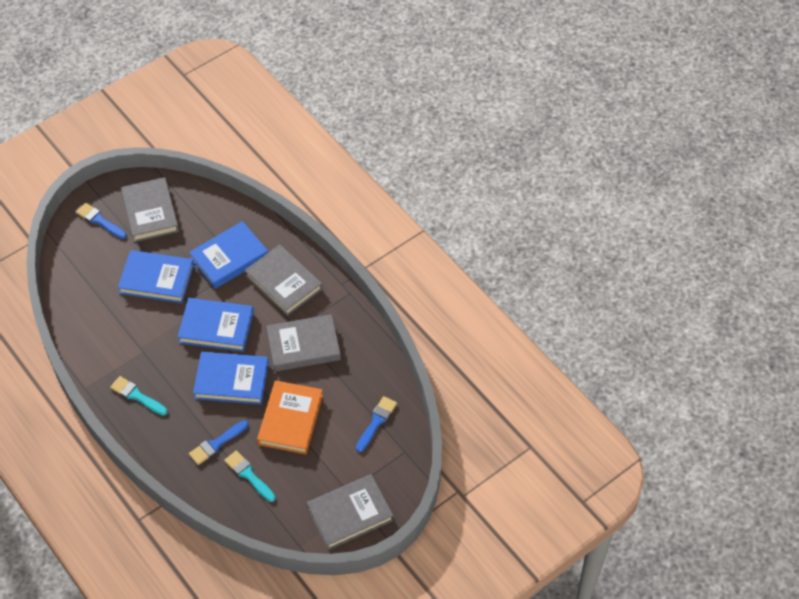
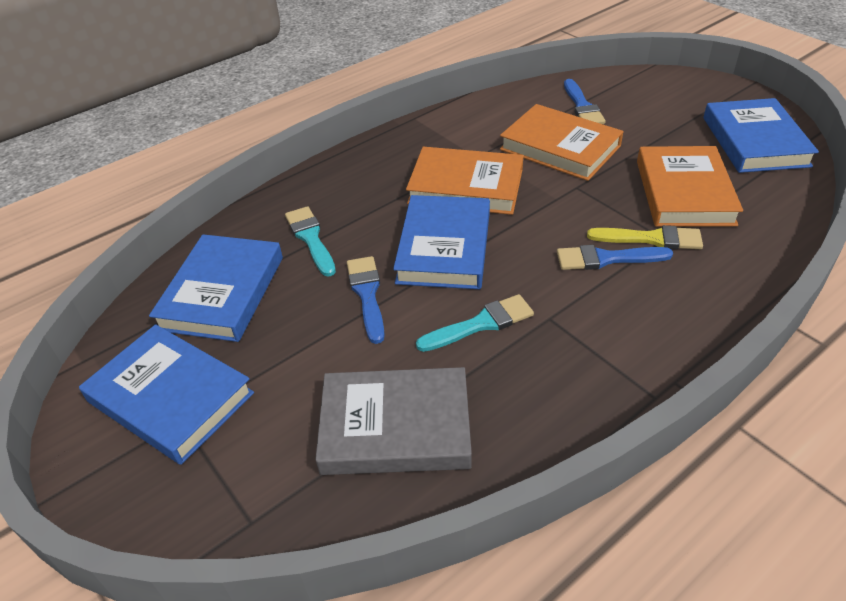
grey book: [121,177,179,242] [245,245,323,316] [266,314,341,372] [307,474,394,550] = 4 -> [315,367,472,475] = 1
orange book: [257,380,323,454] = 1 -> [406,147,523,215] [500,104,623,181] [637,146,743,227] = 3
yellow brush: none = 0 -> [587,225,703,249] = 1

